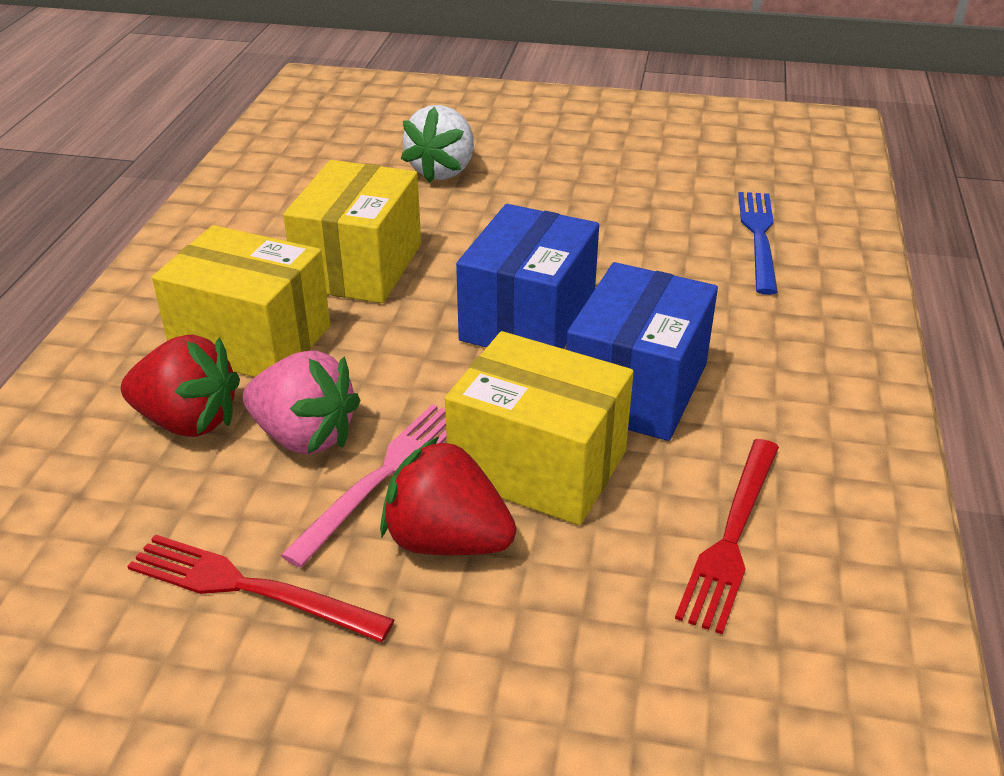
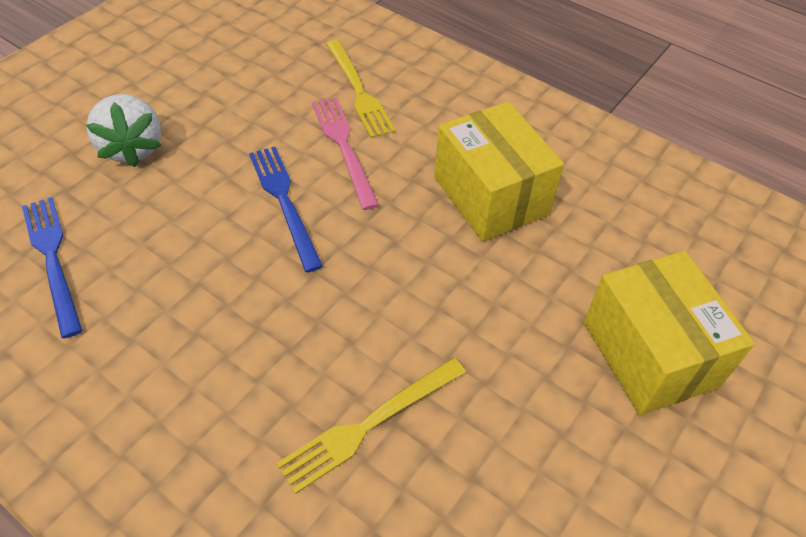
blue box: [456,204,599,349] [566,262,718,441] = 2 -> none = 0
blue fork: [738,192,778,295] = 1 -> [22,197,83,338] [249,147,323,272] = 2
pink strawberry: [243,350,360,455] = 1 -> none = 0
red fork: [127,534,395,642] [675,439,779,634] = 2 -> none = 0
red strawberry: [121,334,240,437] [380,436,516,555] = 2 -> none = 0
yellow box: [152,225,330,377] [283,160,421,303] [445,331,634,525] = 3 -> [434,102,564,241] [584,251,755,415] = 2
yellow fork: none = 0 -> [276,358,466,494] [326,40,395,138] = 2

